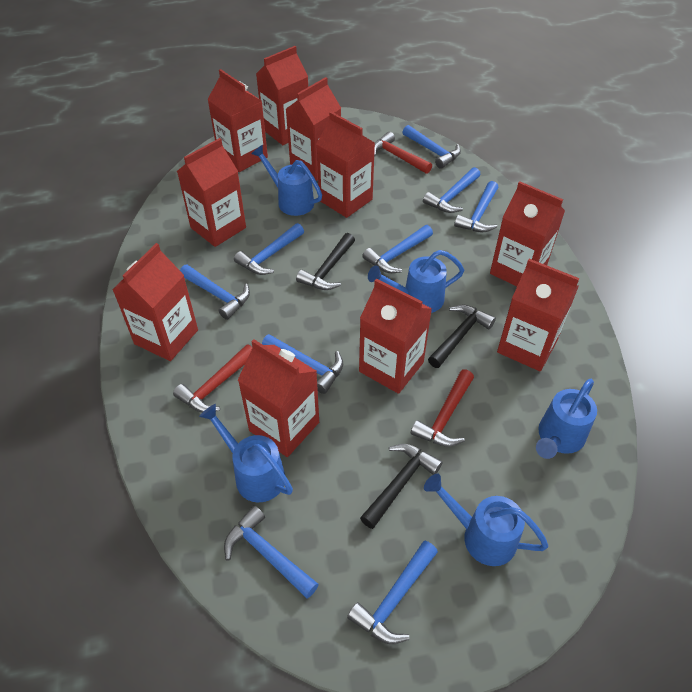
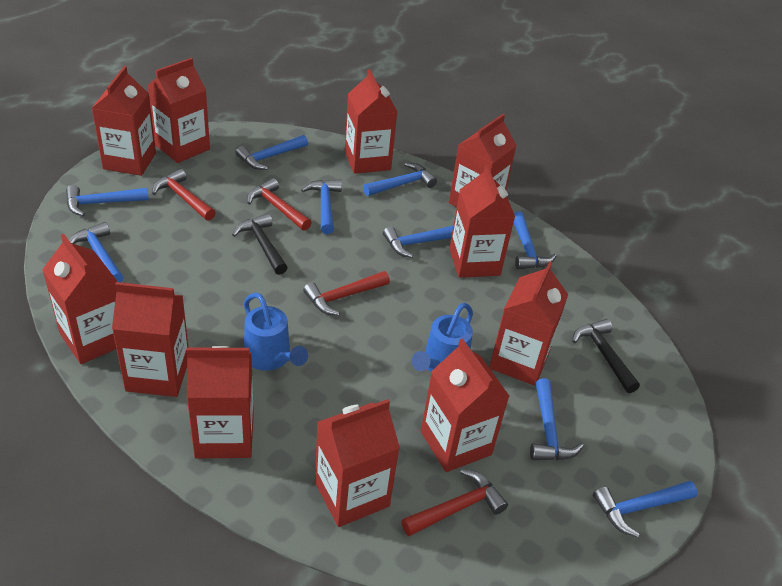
black hammer: [296,233,355,290] [360,444,442,529] [428,304,496,368] = 3 -> [232,213,288,275] [572,319,640,393] = 2
blue watering can: [199,404,293,502] [251,145,322,216] [368,250,464,313] [424,474,548,566] [536,379,597,459] = 5 -> [244,293,308,371] [411,303,473,373] = 2
red carton: [112,243,198,361] [177,138,246,247] [207,69,268,172] [238,339,319,457] [256,46,308,145] [286,77,341,181] [317,112,375,218] [359,278,432,394] [490,181,565,286] [497,259,579,371] = 10 -> [42,234,117,364] [92,66,156,176] [112,282,189,397] [148,58,210,163] [186,346,254,458] [315,399,400,527] [345,69,397,174] [421,339,510,472] [449,114,517,207] [449,165,515,278] [489,261,568,386] = 11
red hammer: [173,344,253,413] [374,132,432,174] [411,369,474,447] = 3 -> [152,169,216,221] [247,178,312,231] [303,271,390,316] [401,469,508,536] = 4

